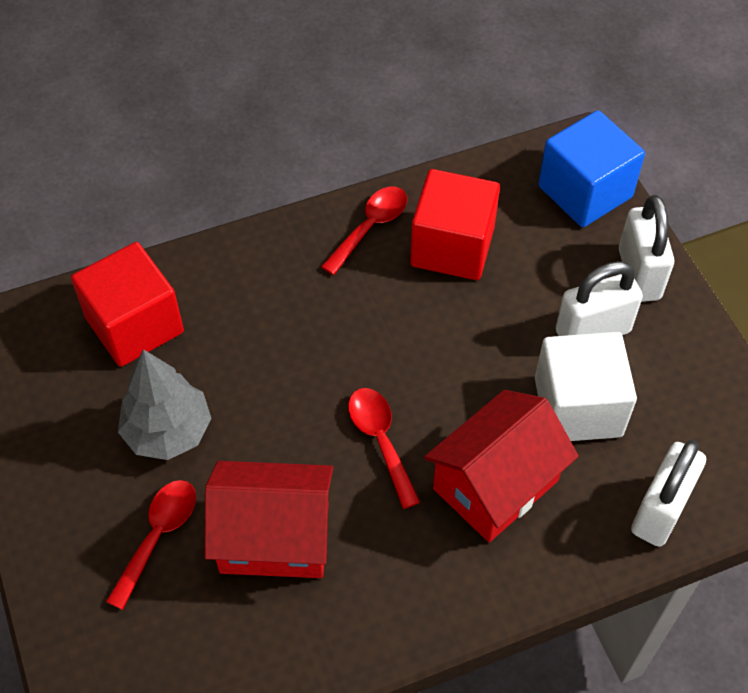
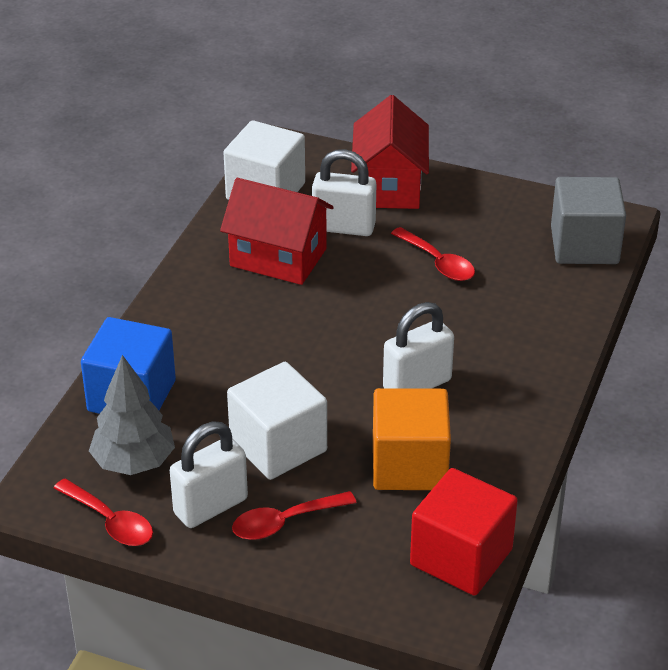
grey cube: none = 0 -> [551,177,626,264] = 1
orange cube: none = 0 -> [373,388,451,490] = 1
red cube: [71,242,184,367] [410,169,500,280] = 2 -> [410,468,518,596] = 1
white cube: [535,332,637,441] = 1 -> [223,120,305,200] [227,362,327,480] = 2

